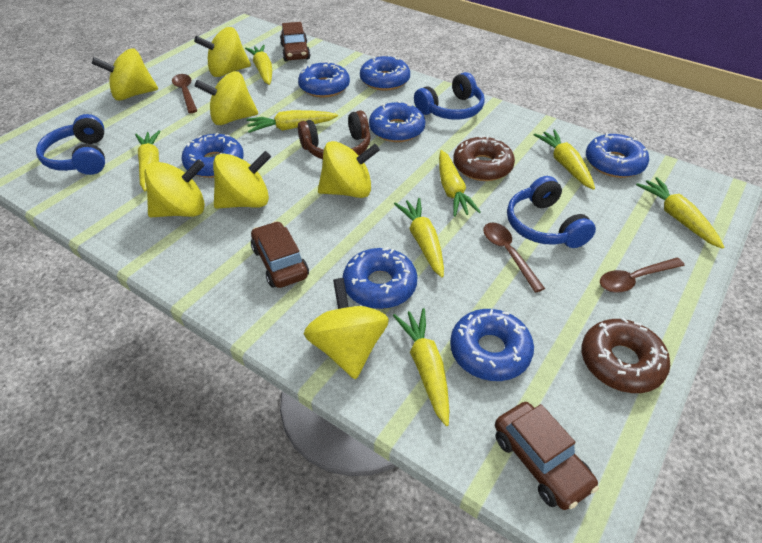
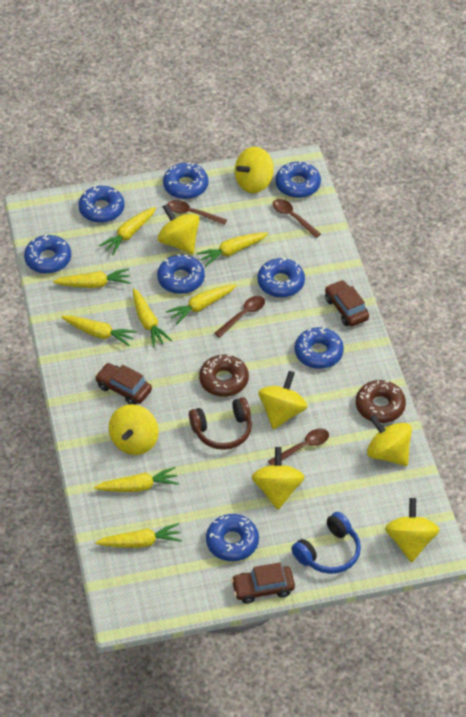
blue donut: [182,133,244,178] [298,61,350,98] [343,247,417,309] [360,55,410,91] [369,101,425,142] [450,309,534,381] [586,133,649,178] = 7 -> [24,235,71,274] [79,186,124,223] [157,254,205,294] [163,162,208,199] [206,514,259,561] [257,258,305,298] [275,161,321,198] [295,327,344,369] = 8
blue headphones: [36,114,105,175] [414,72,485,120] [507,176,596,248] = 3 -> [291,512,361,574] = 1
brown spoon: [172,74,197,113] [483,222,545,293] [600,258,685,293] = 3 -> [168,200,227,225] [214,296,265,338] [268,429,329,465] [273,199,321,238] = 4

